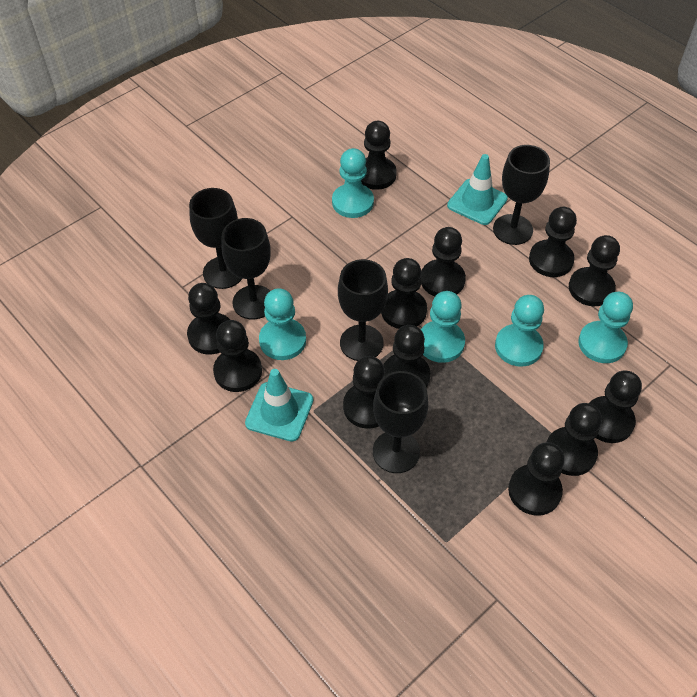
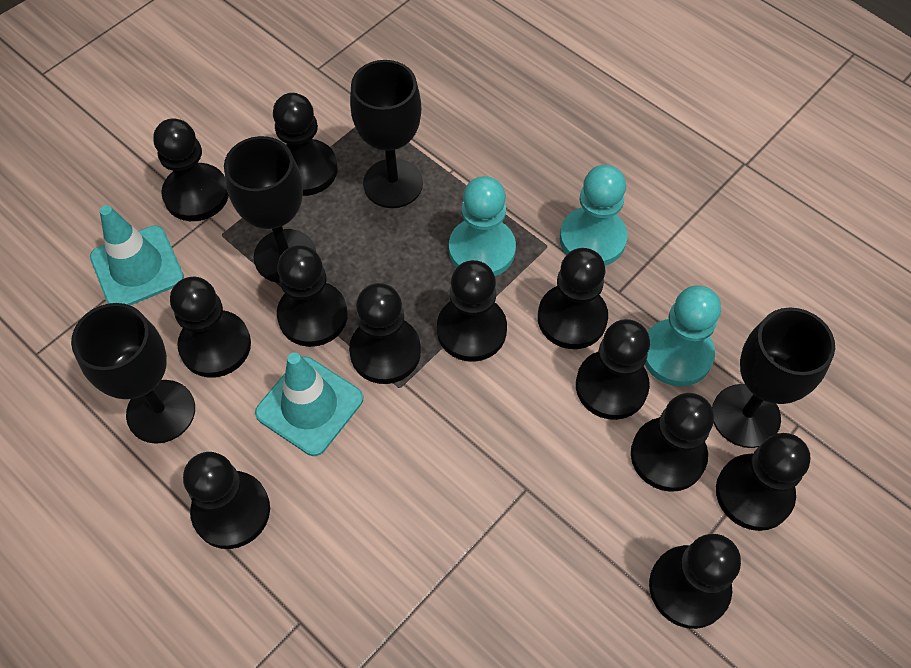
black goblet: [189,188,242,289] [221,218,271,319] [338,259,388,361] [373,371,428,473] [493,145,550,245] = 5 -> [71,303,195,444] [224,136,316,283] [350,60,423,208] [712,308,835,448] = 4
turquoise pawn: [259,288,306,360] [332,148,374,218] [421,291,465,363] [495,295,544,367] [578,292,633,363] = 5 -> [449,176,516,276] [560,165,628,266] [645,285,721,386] = 3

